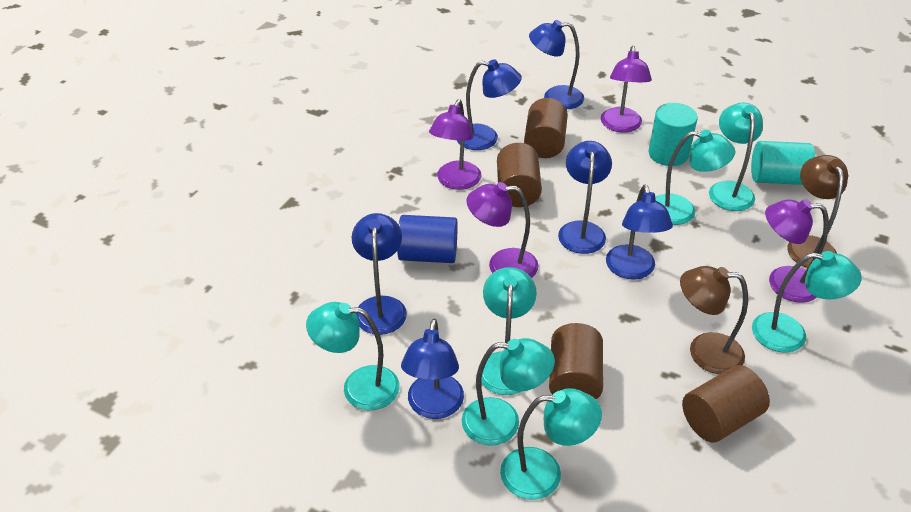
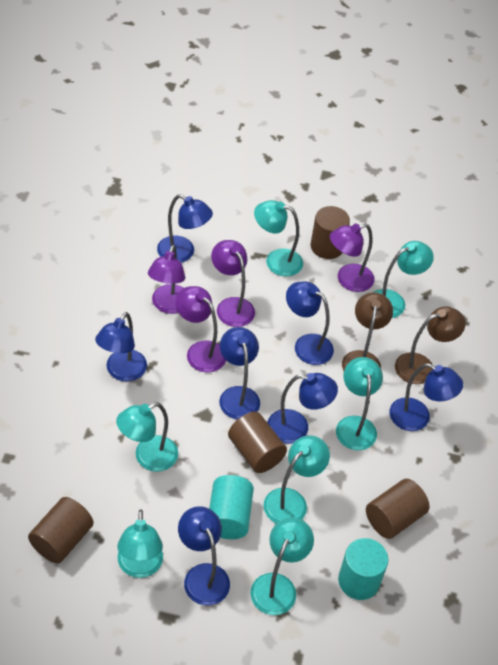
blue cylinder: [397,215,458,263] = 1 -> none = 0
blue lamp: [352,213,407,335] [401,319,464,419] [457,59,522,150] [529,20,584,109] [558,141,612,254] [606,184,673,280] = 6 -> [95,312,147,382] [157,194,213,263] [178,506,230,605] [219,327,260,419] [267,373,338,444] [286,281,334,365] [389,363,463,431] = 7

